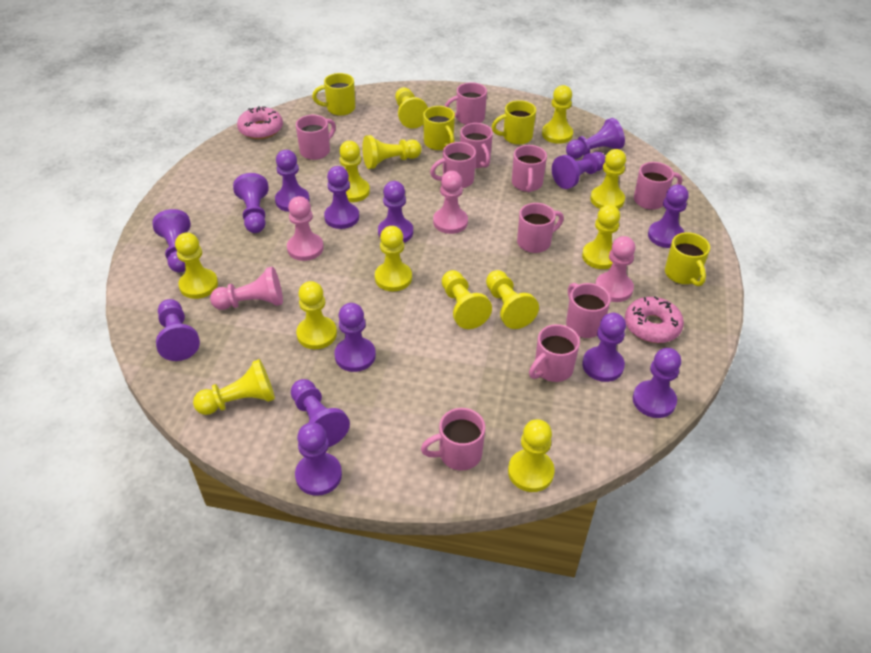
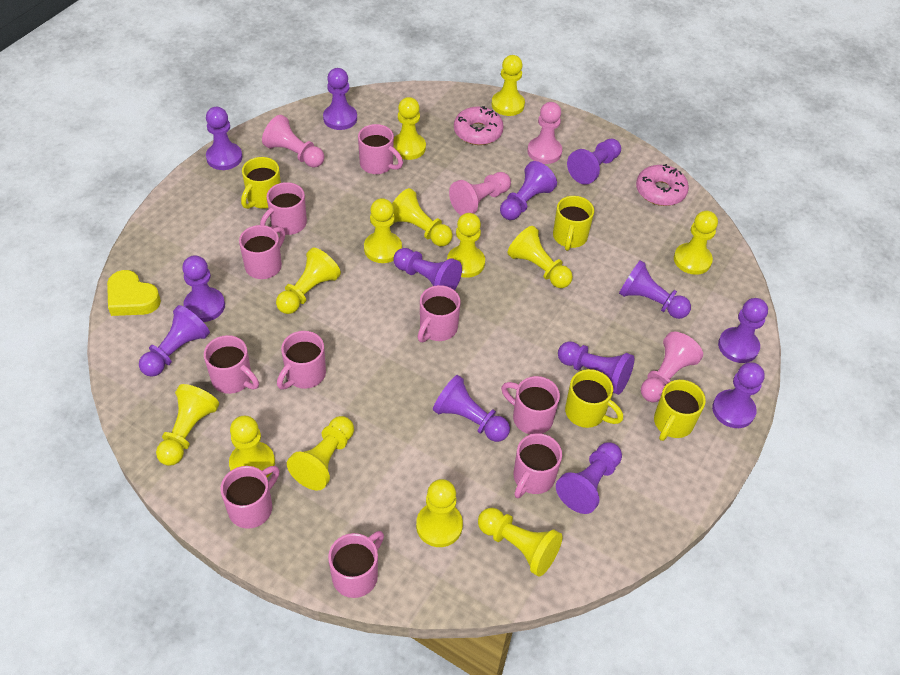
purple pawn: [152,209,191,272] [156,299,200,361] [233,173,269,233] [275,150,310,212] [291,379,350,447] [295,423,342,496] [324,166,359,229] [334,303,376,372] [378,181,413,243] [552,152,606,189] [566,118,625,159] [582,313,626,382] [633,348,681,418] [648,185,689,248] = 14 -> [139,305,210,377] [182,255,225,322] [206,107,243,170] [323,68,357,130] [393,248,462,290] [433,375,510,442] [500,161,557,220] [556,442,622,514] [558,341,634,395] [567,139,621,185] [619,260,691,319] [712,362,765,428] [718,298,768,363] = 13
yellow heart: none = 0 -> [107,270,161,316] = 1

